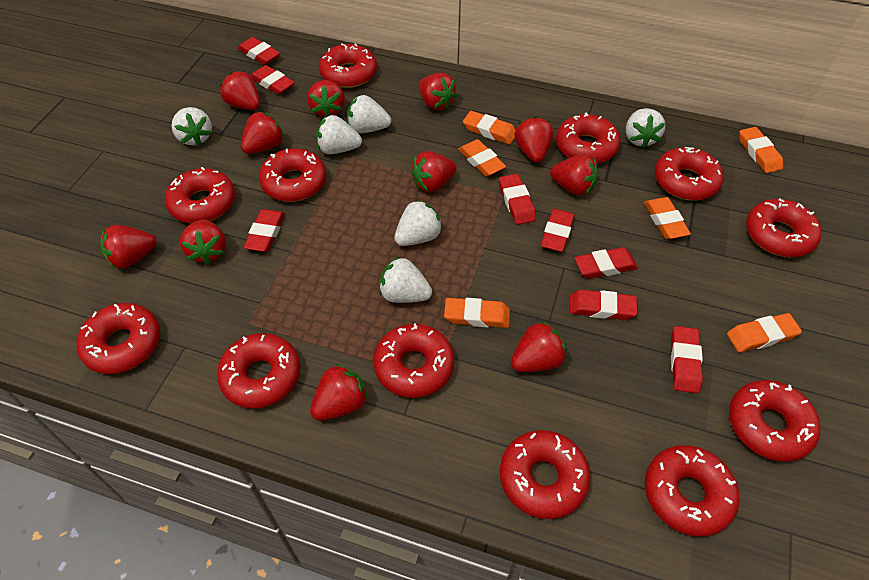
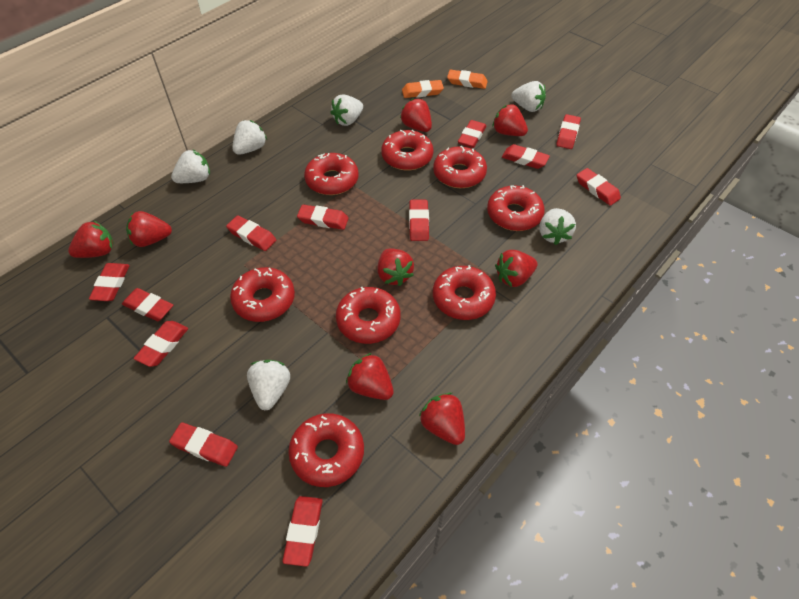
orange eraser: [444,298,510,328] [458,139,506,177] [463,111,516,144] [644,197,691,239] [727,313,802,352] [739,127,783,173] = 6 -> [402,80,444,98] [447,70,488,89] = 2
red donut: [76,303,160,374] [165,167,235,224] [217,333,300,409] [259,148,326,202] [319,43,377,88] [373,323,454,398] [500,430,591,519] [556,113,621,164] [645,445,740,537] [655,147,724,201] [729,380,820,462] [746,198,821,257] = 12 -> [230,267,295,322] [288,413,364,487] [304,153,359,195] [336,287,401,344] [381,130,433,171] [433,146,487,188] [433,265,496,320] [487,185,545,231] = 8
red eraser: [238,37,280,65] [243,209,285,252] [251,65,295,95] [499,174,536,225] [541,209,575,252] [569,290,637,320] [574,247,638,279] [671,326,703,393] = 8 -> [89,263,130,301] [122,288,173,321] [134,321,188,367] [169,422,238,467] [226,215,276,251] [283,496,323,567] [297,205,349,230] [409,200,429,241] [458,120,486,148] [502,144,550,169] [556,114,581,149] [577,168,621,206] = 12
red strawberry: [100,225,157,269] [180,220,226,265] [220,71,260,110] [241,112,284,154] [307,80,345,117] [310,363,368,421] [411,151,457,192] [419,73,457,110] [511,321,567,372] [515,116,554,163] [550,154,598,196] = 11 -> [68,220,113,258] [126,211,172,247] [346,353,394,400] [377,248,414,286] [400,98,432,132] [419,393,465,445] [493,104,528,136] [495,250,538,287] = 8

